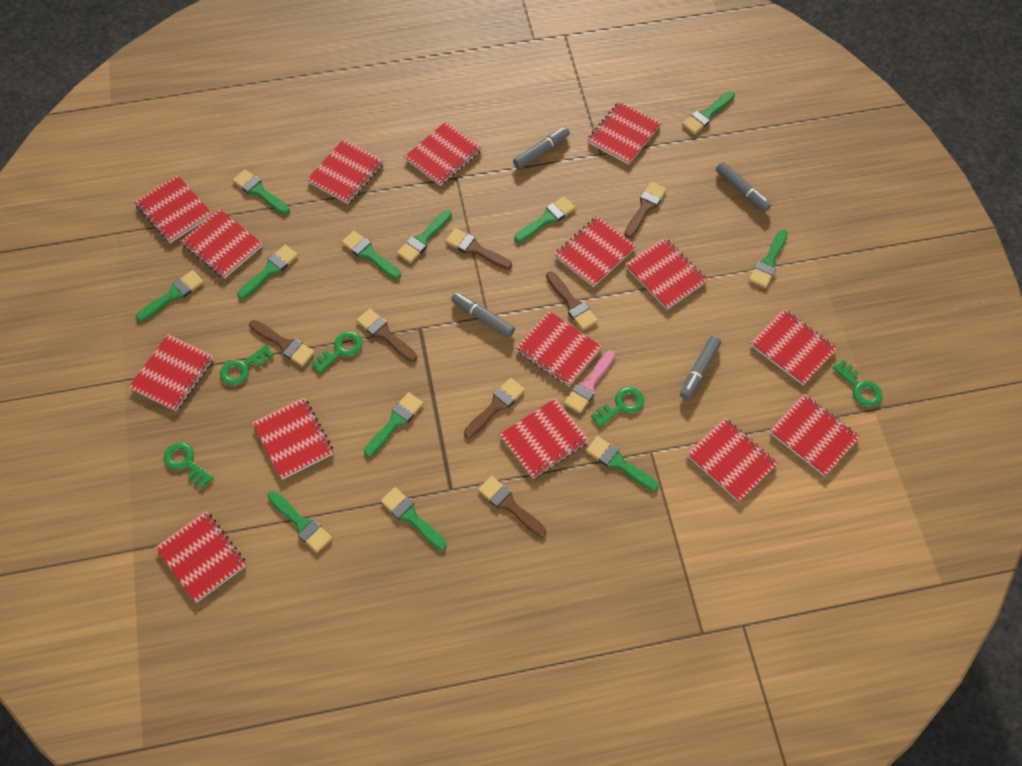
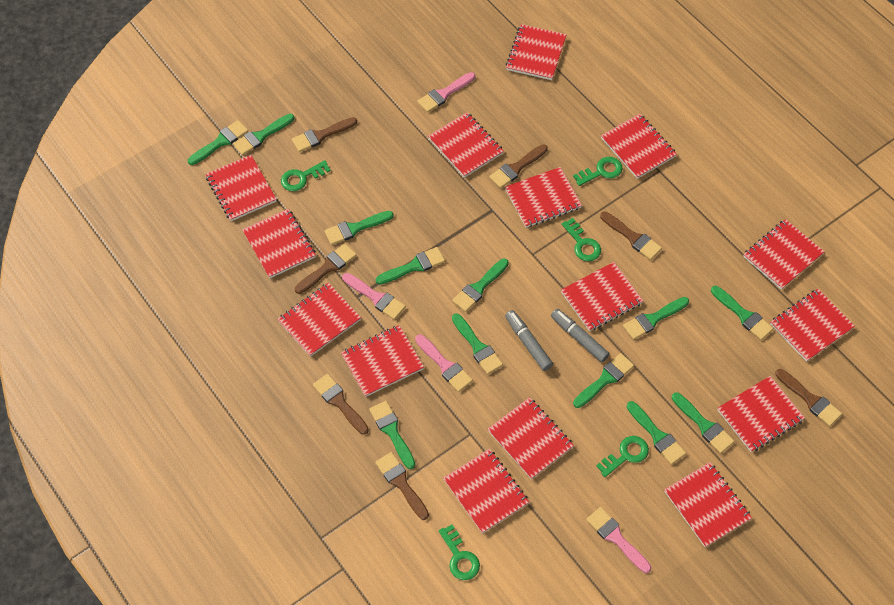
grey marker: [451,292,515,338] [513,127,570,169] [680,336,721,400] [716,162,771,212] = 4 -> [505,310,553,371] [551,309,610,362] = 2
pink brush: [564,350,615,413] = 1 -> [342,273,406,320] [415,334,473,392] [417,72,475,113] [586,507,651,573] = 4

